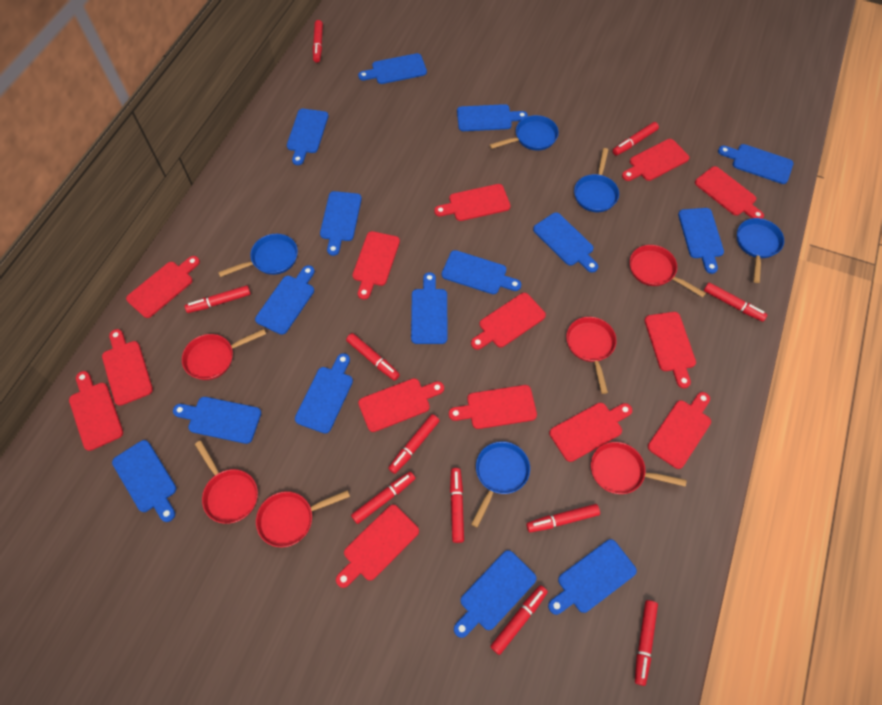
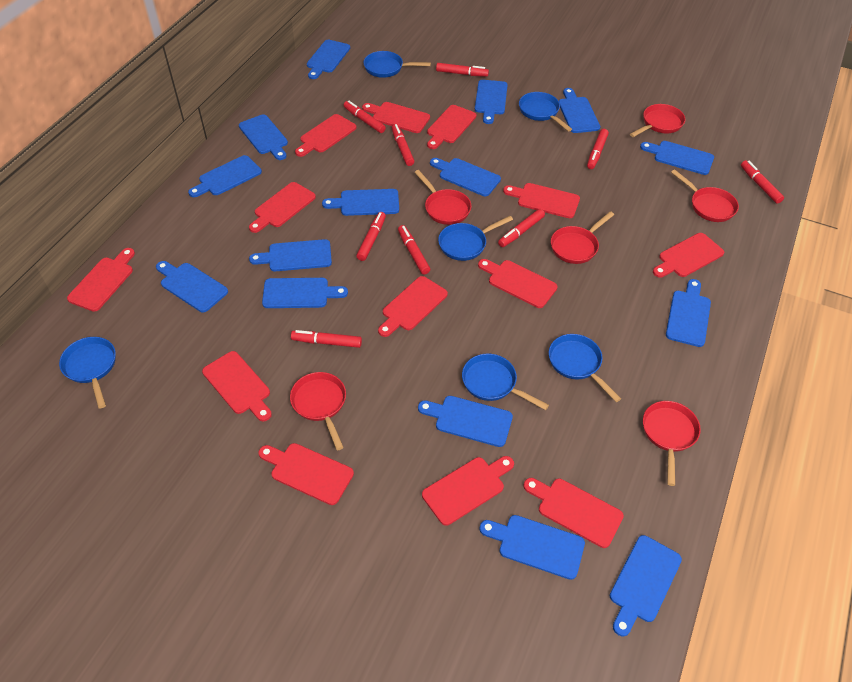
blue pan: [218,234,298,277] [471,441,530,527] [490,115,559,151] [574,148,619,212] [737,218,784,283] = 5 -> [59,337,116,409] [363,51,431,78] [438,216,513,261] [462,354,549,410] [519,92,572,132] [549,334,621,402] = 6
red cutting board: [69,371,123,451] [102,329,153,406] [126,256,200,318] [336,505,419,588] [352,231,400,300] [358,378,444,432] [434,184,510,221] [449,385,537,429] [471,293,546,350] [549,403,632,462] [622,139,689,181] [645,312,696,388] [648,392,711,469] [695,166,764,219] = 14 -> [67,248,135,312] [202,351,272,421] [249,182,316,233] [259,443,354,505] [295,114,357,157] [362,102,430,133] [378,276,448,337] [422,456,514,526] [427,105,476,149] [478,259,558,308] [503,183,580,218] [523,478,624,548] [653,233,724,278] = 13
red marker: [185,285,251,313] [313,20,323,63] [346,333,400,381] [351,472,416,524] [388,414,440,474] [450,468,464,543] [490,585,548,655] [526,504,600,533] [613,122,659,156] [635,600,658,686] [704,282,767,322] = 11 -> [291,330,362,348] [344,100,386,133] [356,212,386,261] [392,124,414,166] [398,225,430,275] [436,63,489,77] [498,209,545,247] [587,129,609,169] [741,160,784,204] = 9

